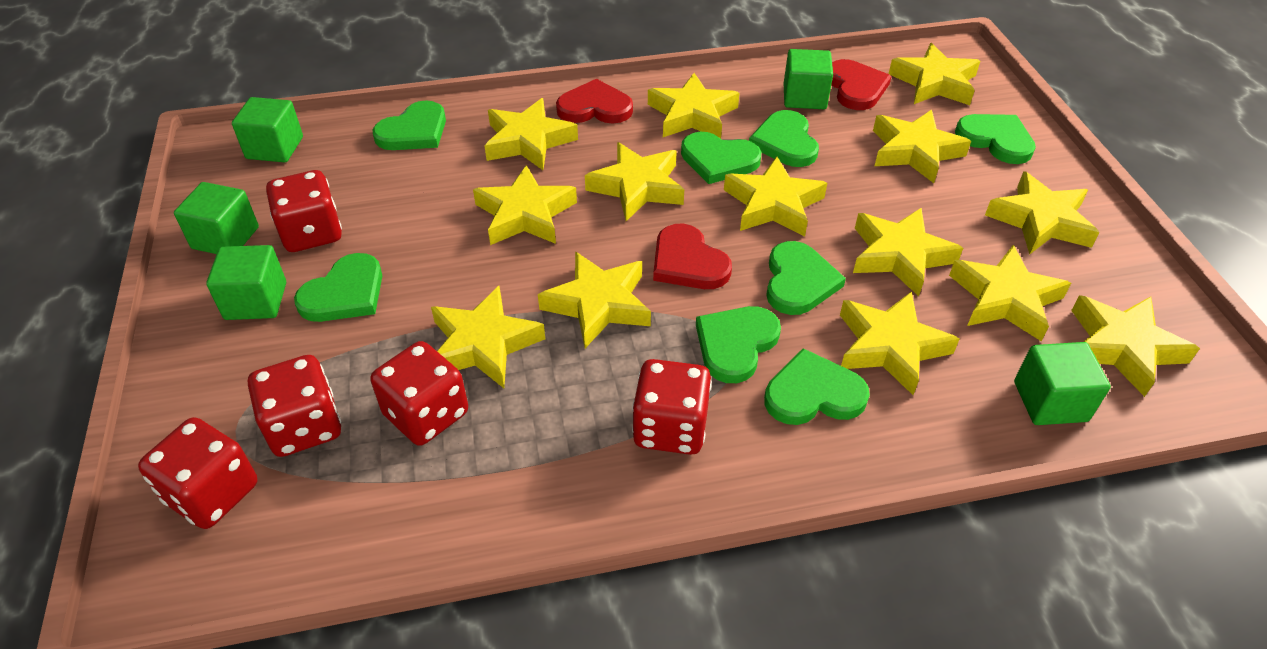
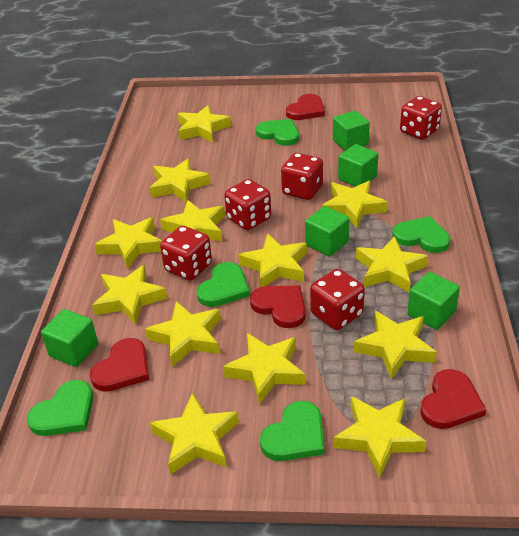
green heart: [294,253,382,322] [373,100,446,150] [681,132,761,184] [696,306,781,383] [749,110,819,167] [764,348,870,425] [766,241,846,315] [955,114,1036,164] = 8 -> [27,380,93,436] [196,262,250,307] [256,119,299,146] [260,401,324,461] [392,216,450,253] = 5
red heart: [556,79,633,124] [653,224,732,289] [831,59,892,110] = 3 -> [90,338,149,392] [250,286,306,328] [286,94,325,120] [420,369,486,429] = 4
yellow star: [431,286,545,388] [473,165,577,245] [484,98,578,170] [538,252,651,348] [585,142,684,221] [648,73,739,139] [724,157,827,236] [840,291,959,395] [853,208,963,296] [873,110,971,183] [889,43,980,105] [949,245,1071,341] [985,171,1099,255] [1071,295,1200,397] = 14 -> [92,265,168,325] [94,217,162,268] [145,301,221,367] [150,158,211,203] [150,393,239,475] [160,200,225,241] [178,105,231,142] [223,333,305,404] [238,234,307,287] [322,181,388,228] [333,396,426,478] [354,311,437,379] [356,236,428,292] = 13

